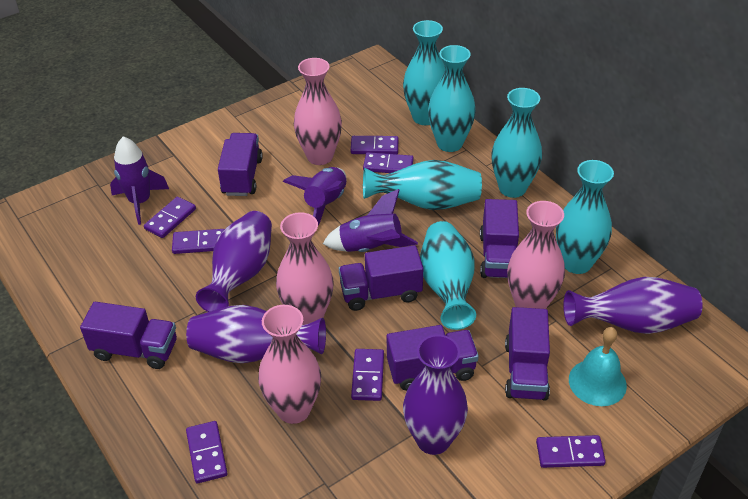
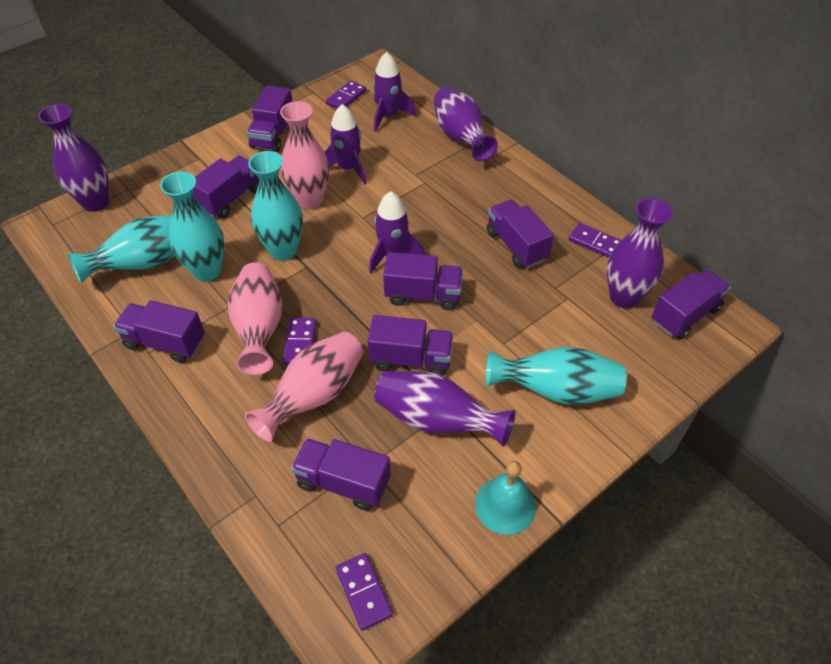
pink vase: [258,305,321,424] [276,212,334,325] [294,58,342,165] [507,201,565,309] = 4 -> [227,262,283,375] [245,332,363,442] [280,101,329,209] = 3
purple domino: [144,197,196,238] [172,229,225,254] [186,421,228,483] [351,136,398,154] [351,349,384,401] [363,152,414,173] [536,435,606,468] = 7 -> [282,318,316,365] [326,81,367,109] [336,553,393,631] [568,223,621,258] = 4
purple truck: [80,302,177,369] [218,133,263,196] [339,245,423,311] [387,325,479,391] [480,199,519,278] [505,307,550,401] = 6 -> [113,300,205,363] [193,156,259,218] [247,85,293,152] [291,438,391,511] [367,315,454,376] [383,252,463,310] [487,200,554,268] [652,269,731,340] = 8
turquoise vase: [363,160,482,210] [403,20,445,125] [420,221,476,330] [428,45,476,152] [491,88,542,198] [556,160,614,274] = 6 -> [67,215,175,283] [160,171,224,282] [248,151,303,261] [486,347,627,405] = 4

